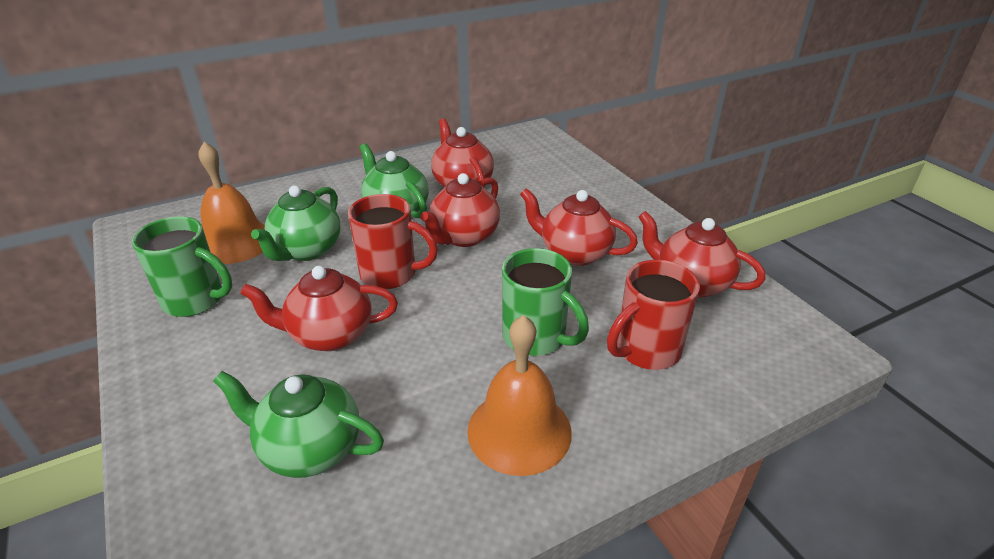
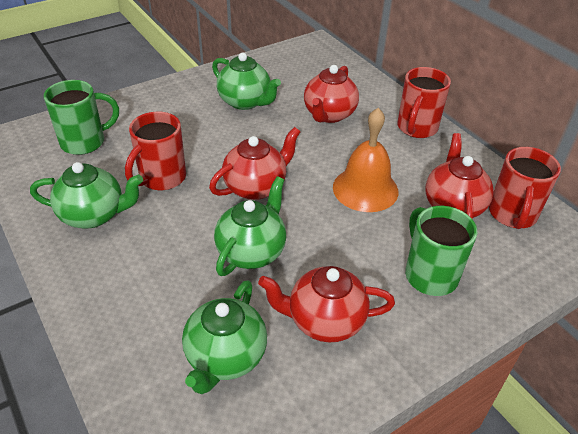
green teapot: [213,371,384,478] [251,185,340,261] [360,143,429,218] = 3 -> [30,162,143,228] [182,280,267,394] [212,53,281,110] [214,176,286,276] = 4
orange bell: [198,142,265,264] [467,315,572,476] = 2 -> [333,108,398,212] = 1
red mug: [348,194,438,289] [607,260,700,370] = 2 -> [125,112,186,190] [397,67,451,138] [489,147,561,229] = 3
red teapot: [240,266,398,351] [420,173,500,247] [431,118,494,187] [520,188,638,266] [638,211,766,298] = 5 -> [209,127,300,200] [258,266,395,343] [304,65,359,123] [426,133,494,219] = 4

